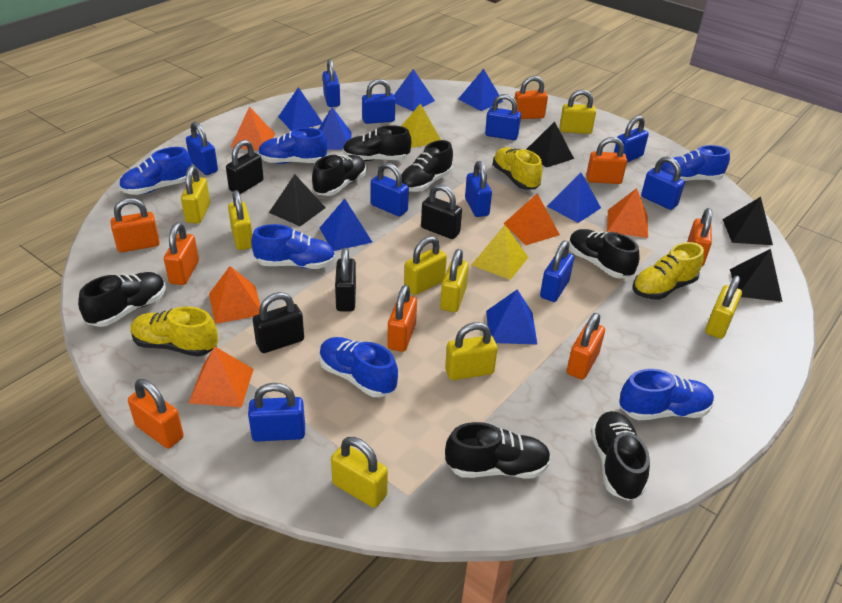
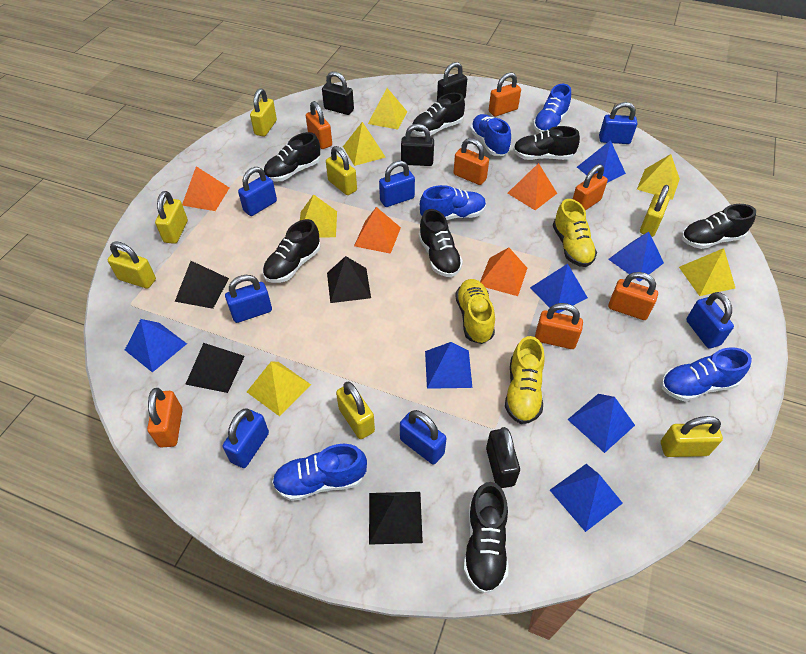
blue padlock: [186,122,218,175] [248,383,305,442] [323,59,340,107] [362,79,395,124] [371,162,409,216] [465,161,492,217] [485,94,521,140] [540,240,574,302] [614,116,649,162] [641,156,685,210] = 10 -> [223,408,269,468] [225,275,272,323] [238,167,277,216] [379,161,415,207] [400,410,446,464] [599,102,637,144] [686,292,734,348] = 7
blue shoe: [119,147,192,195] [251,224,335,269] [258,128,327,164] [319,337,398,397] [619,369,714,420] [660,145,730,182] = 6 -> [272,444,367,501] [420,185,486,220] [470,114,511,156] [533,84,571,133] [661,347,752,402] = 5
orange padlock: [110,198,160,252] [128,379,184,448] [164,222,199,285] [387,285,417,352] [515,76,548,119] [567,313,605,380] [586,137,627,184] [687,208,712,267] = 8 -> [147,388,183,447] [306,101,332,149] [454,138,489,185] [489,72,521,117] [535,303,583,349] [573,164,608,211] [608,272,658,320] = 7
orange pyramid: [189,346,254,407] [209,266,260,324] [230,106,275,151] [504,193,560,245] [607,188,648,238] = 5 -> [182,166,229,211] [354,207,401,254] [480,247,527,296] [508,163,557,210] = 4
yellow padlock: [181,166,210,224] [228,190,252,250] [331,437,388,508] [404,236,447,295] [440,249,469,312] [445,322,498,380] [560,90,596,134] [705,276,742,339] = 8 -> [107,241,156,288] [155,191,188,244] [250,88,277,137] [326,146,357,195] [336,382,375,439] [640,185,670,237] [661,416,723,457] = 7
yellow pyramid: [402,103,441,148] [472,225,528,280] = 2 -> [247,362,311,417] [300,194,337,238] [343,122,386,166] [368,88,407,130] [637,154,680,200] [679,248,735,296] = 6

